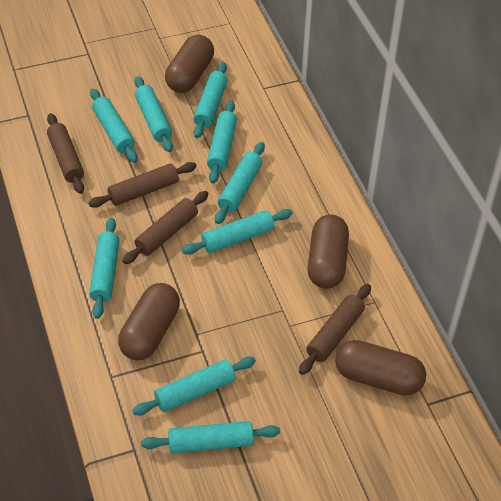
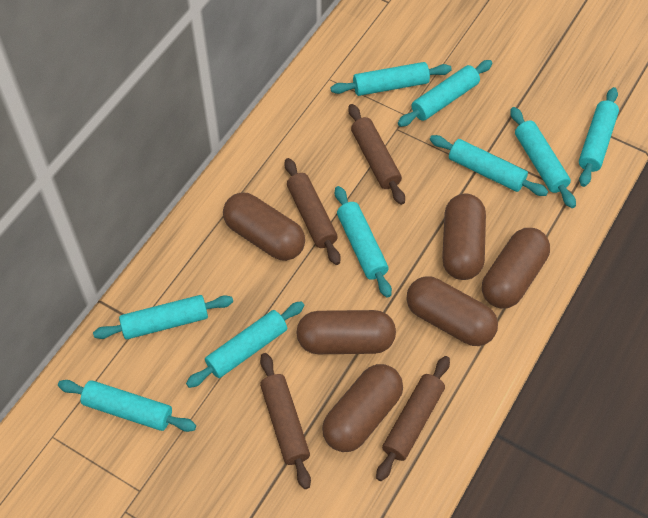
brown capsule: [118,283,180,360] [165,35,214,93] [308,214,349,289] [335,340,426,396] = 4 -> [223,192,305,261] [296,310,396,354] [322,364,403,452] [407,276,498,346] [442,194,486,280] [482,228,550,308] = 6

